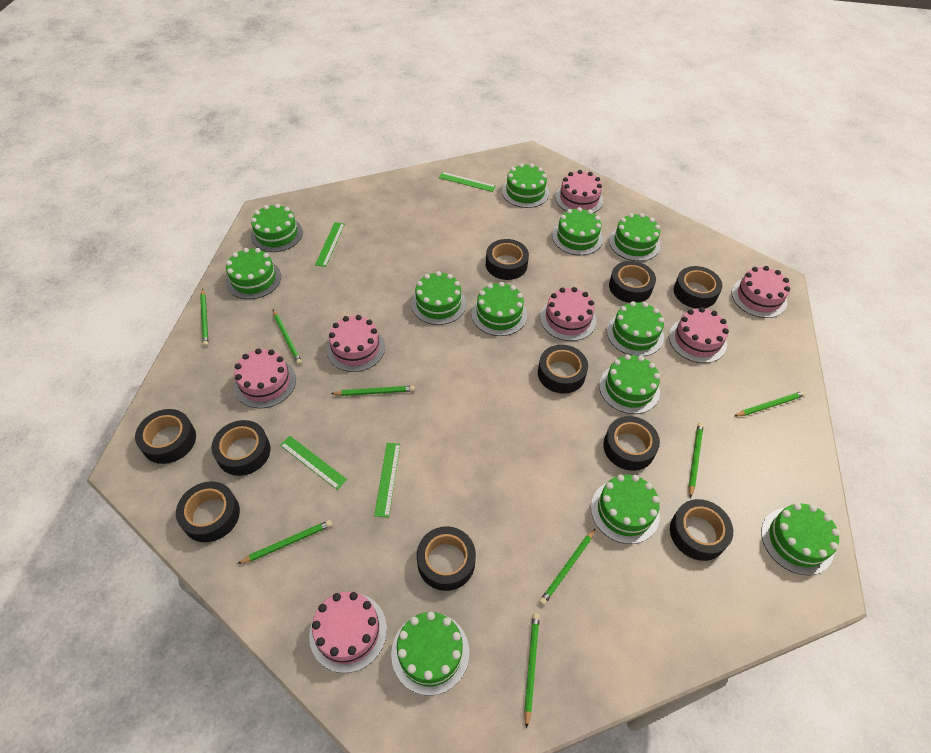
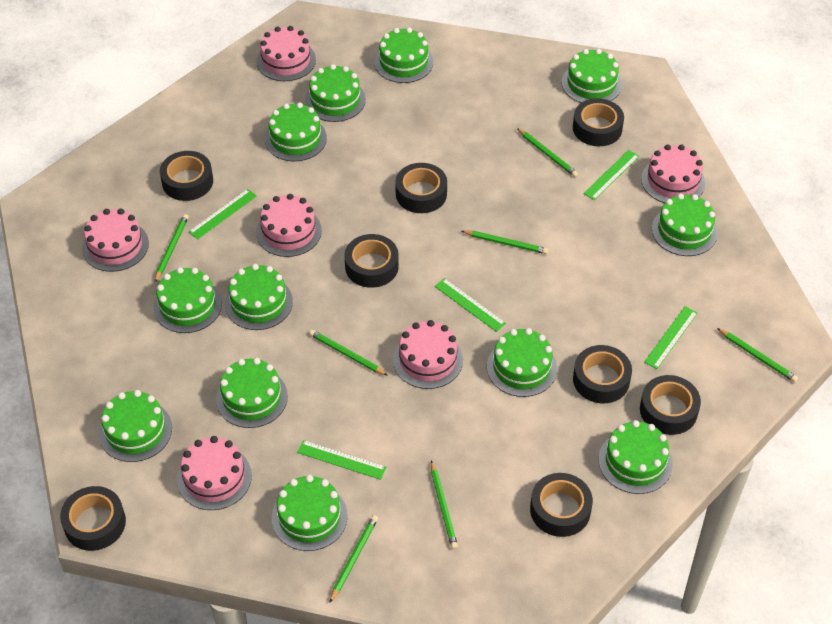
black tape: [135,409,196,464] [176,482,240,542] [211,420,271,476] [417,526,476,591] [486,239,529,280] [538,345,588,394] [603,416,660,471] [609,261,656,303] [670,499,733,561] [673,266,722,309] = 10 -> [60,486,126,551] [160,151,213,201] [344,234,399,288] [395,163,447,213] [530,473,593,537] [573,98,624,146] [573,345,632,403] [640,375,701,435] = 8
green pencil: [200,289,208,347] [237,520,332,564] [273,310,302,365] [331,386,415,396] [524,613,540,729] [539,528,596,605] [689,422,704,498] [734,391,806,416] = 8 -> [154,214,189,283] [309,330,388,376] [329,515,378,603] [431,461,458,549] [462,231,548,254] [517,128,578,177] [717,328,798,382] = 7
green ruler: [280,436,347,490] [315,222,345,267] [374,443,400,518] [439,172,496,192] = 4 -> [189,189,257,239] [297,440,386,480] [435,278,506,332] [583,150,639,200] [644,306,698,369] = 5
pink cake: [234,348,296,408] [309,592,387,673] [326,315,385,372] [540,287,596,341] [555,170,603,213] [669,307,729,363] [731,266,790,318] = 7 -> [82,209,149,272] [177,436,252,510] [256,194,322,257] [257,26,316,81] [393,320,463,389] [641,145,705,203] = 6

